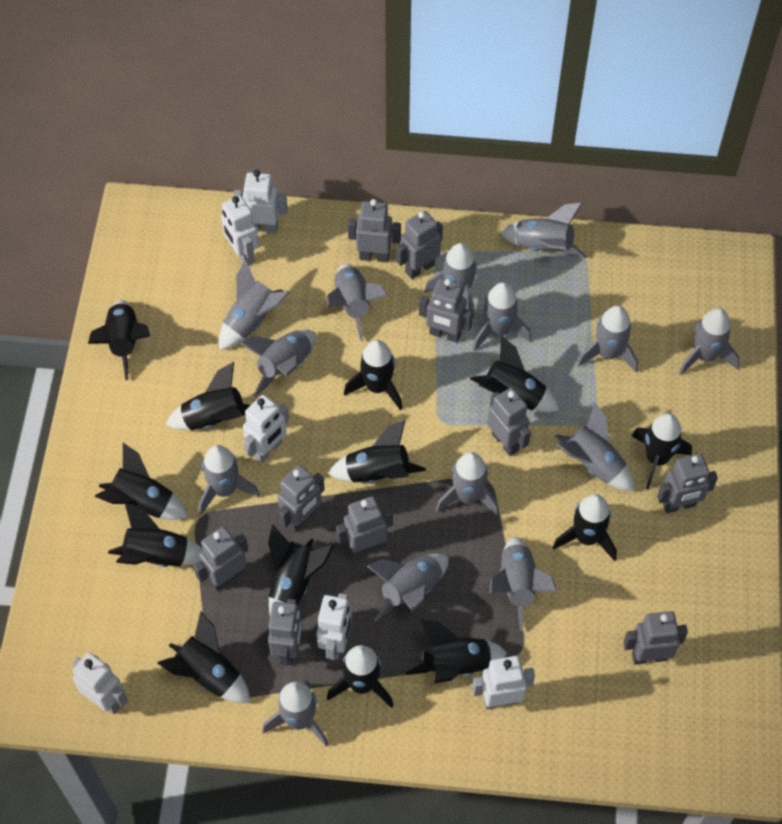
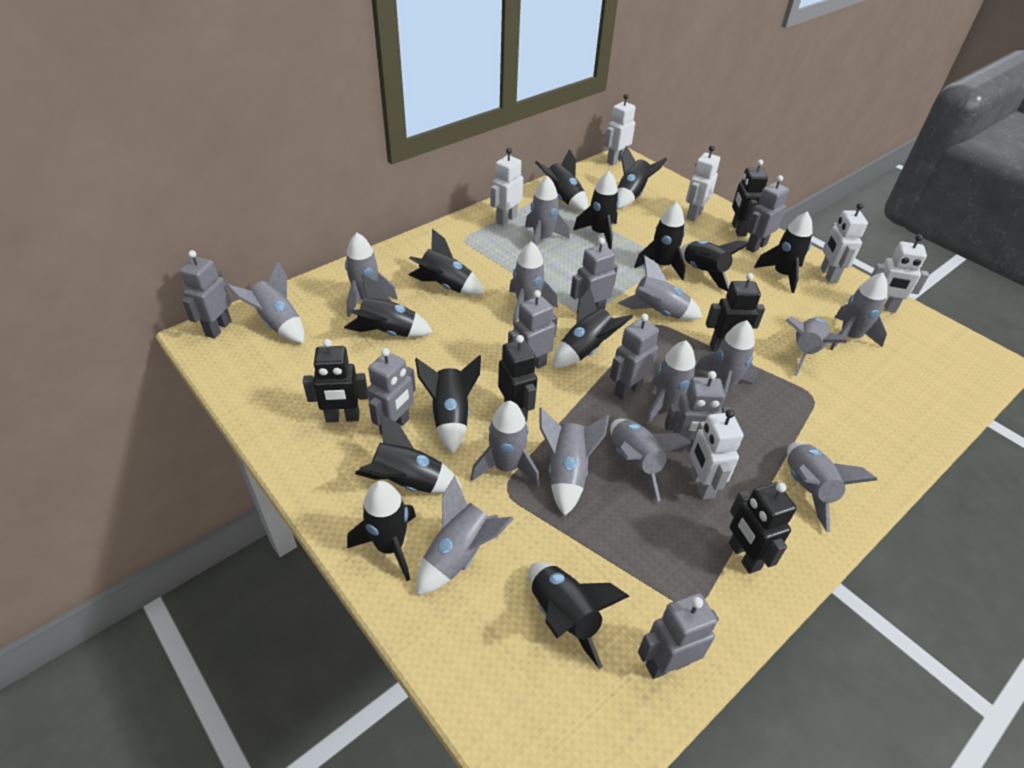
black robot: none = 0 -> [303,339,368,423] [498,335,537,422] [706,273,765,352] [729,482,797,574] [732,159,768,237] = 5
grey robot: [193,527,248,591] [268,599,303,666] [278,465,325,532] [336,496,393,557] [348,199,401,262] [396,211,443,279] [419,278,473,343] [487,387,531,456] [623,611,688,664] [657,454,718,513] = 10 -> [180,250,231,339] [367,348,416,435] [508,290,557,369] [570,238,618,314] [610,314,659,400] [638,593,719,679] [665,371,732,452] [746,175,789,253] = 8

